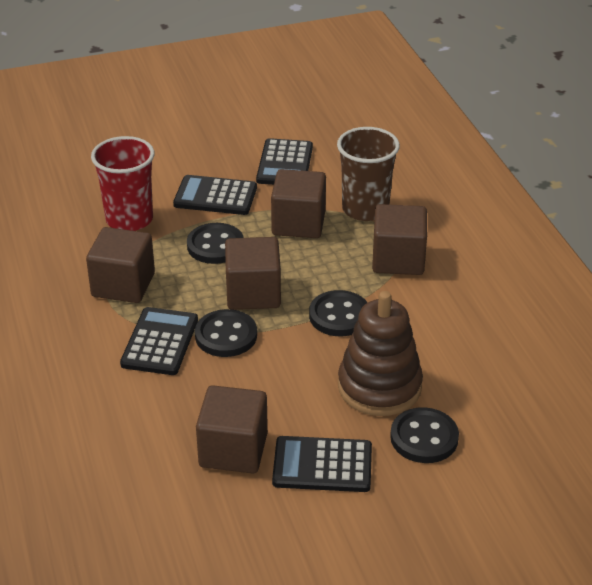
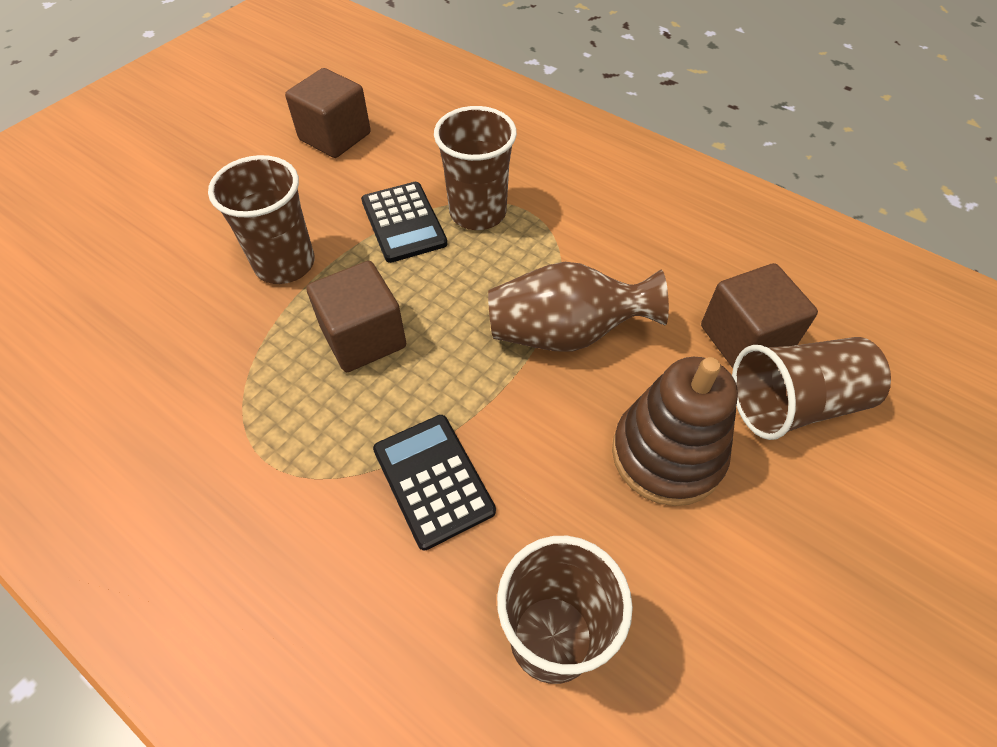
black button: [187,223,244,264] [195,309,257,357] [309,290,368,336] [390,407,459,463] = 4 -> none = 0
black calculator: [120,307,198,375] [173,175,257,215] [256,138,313,185] [272,436,372,492] = 4 -> [361,182,447,263] [373,415,496,550] = 2
brown cube: [86,227,155,303] [196,385,268,473] [225,237,281,310] [271,169,326,238] [372,204,427,275] = 5 -> [285,68,371,158] [306,261,407,372] [701,263,818,368] = 3
brown cup: [337,127,400,221] = 1 -> [208,155,315,284] [434,106,517,230] [497,536,633,684] [732,337,891,440] = 4
brown vase: none = 0 -> [488,262,669,352] = 1
red cup: [91,136,155,231] = 1 -> none = 0

